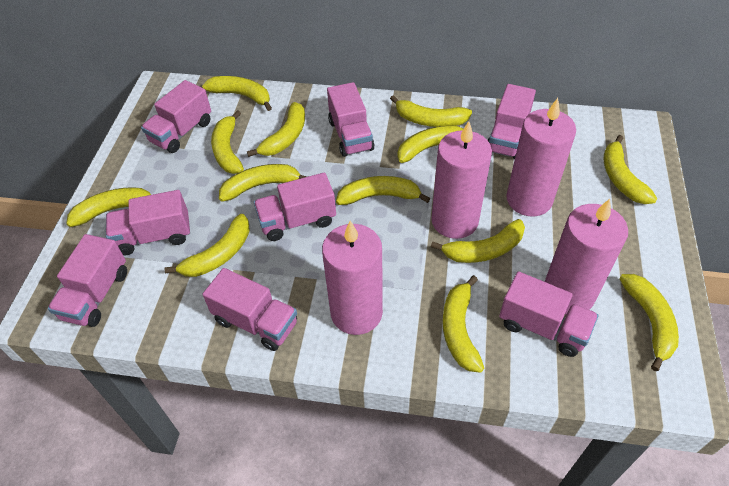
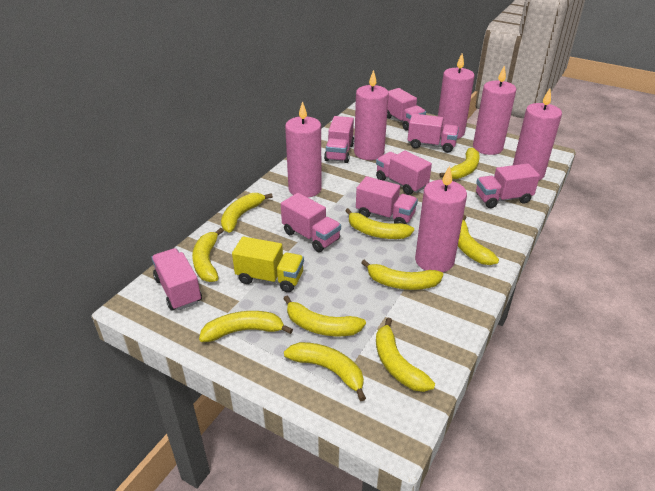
pink candle: [322,221,383,335] [431,121,492,239] [506,98,576,217] [545,199,628,315] = 4 -> [285,101,322,198] [354,70,389,160] [415,165,467,272] [438,53,475,139] [473,65,516,155] [513,89,562,180] = 6
yellow banana: [66,187,151,227] [165,214,250,277] [202,76,272,111] [211,110,244,174] [219,164,307,202] [247,102,305,157] [336,176,430,205] [390,95,472,127] [398,126,464,163] [431,219,525,263] [442,275,484,373] [603,135,658,204] [619,274,679,371] = 13 -> [192,228,224,282] [199,311,293,342] [221,193,273,233] [283,296,366,336] [284,342,366,401] [345,208,414,239] [361,260,443,290] [376,318,435,392] [439,148,480,179] [458,215,499,265] = 10
yellow truck: none = 0 -> [232,236,304,292] = 1

